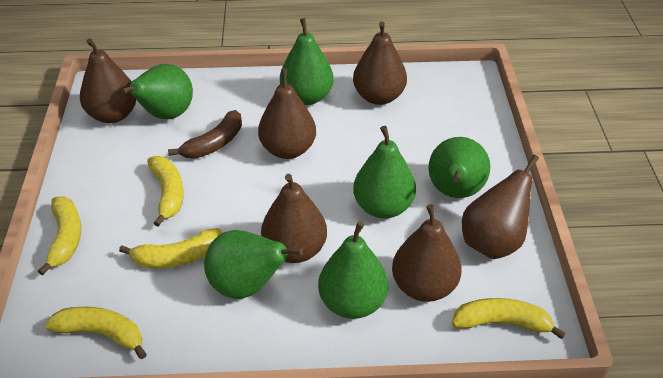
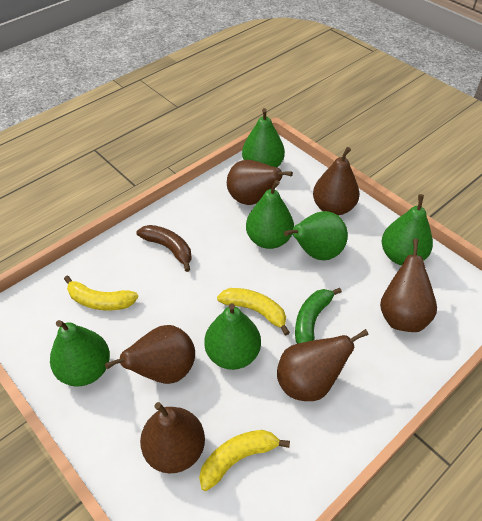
green banana: none = 0 -> [295,288,342,344] = 1
yellow banana: [38,196,81,275] [45,306,147,359] [119,228,222,268] [147,156,184,227] [451,298,566,339] = 5 -> [64,276,138,310] [199,430,290,491] [217,288,290,336] = 3

